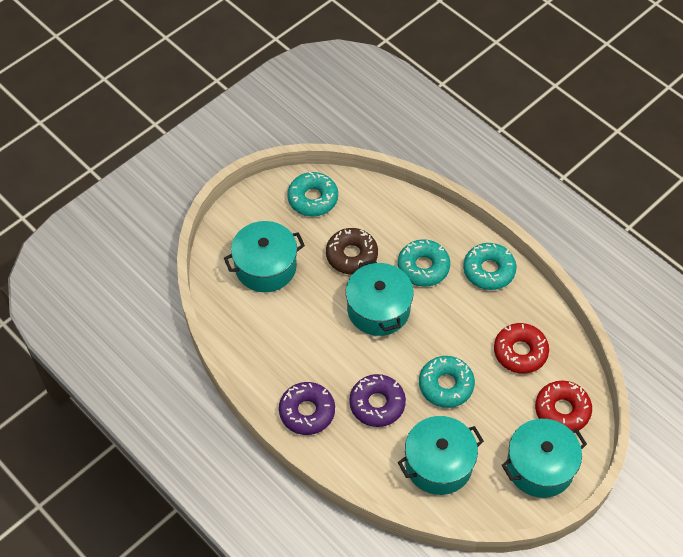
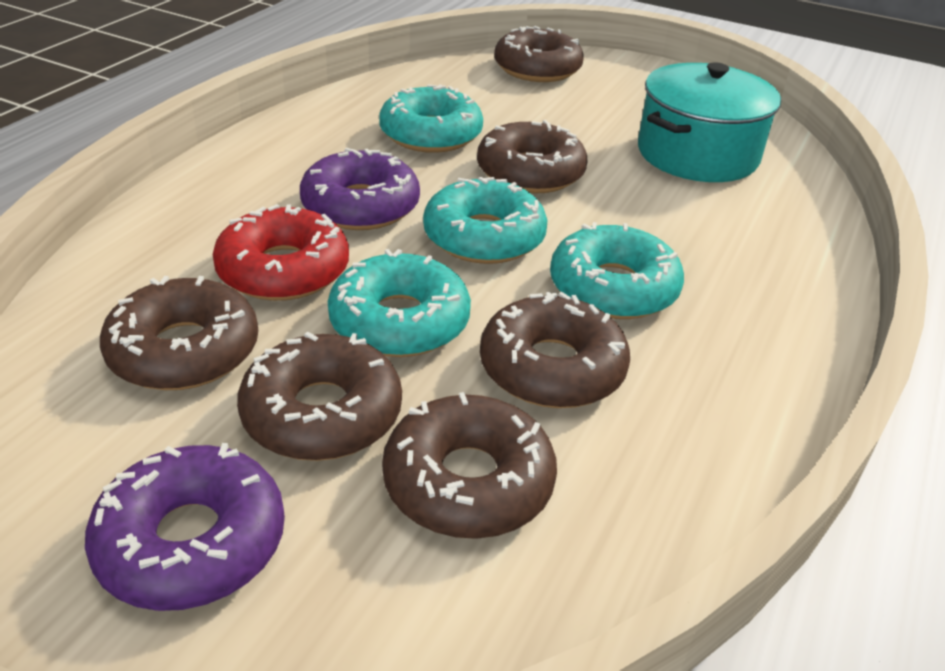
brown donut: [326,228,378,274] = 1 -> [100,276,258,390] [237,332,402,461] [382,392,557,539] [477,120,587,193] [480,292,630,408] [494,26,584,82] = 6
red donut: [494,323,549,374] [535,380,592,431] = 2 -> [212,204,349,301] = 1
turquoise pot: [224,221,305,292] [346,259,414,336] [398,416,484,495] [502,419,587,498] = 4 -> [638,62,781,182] = 1

